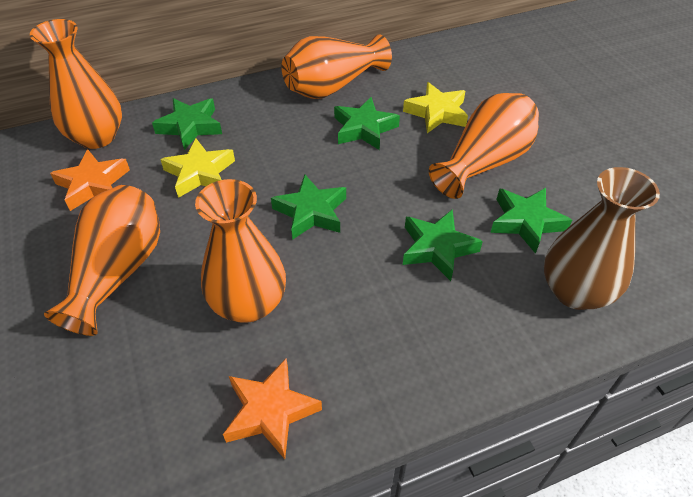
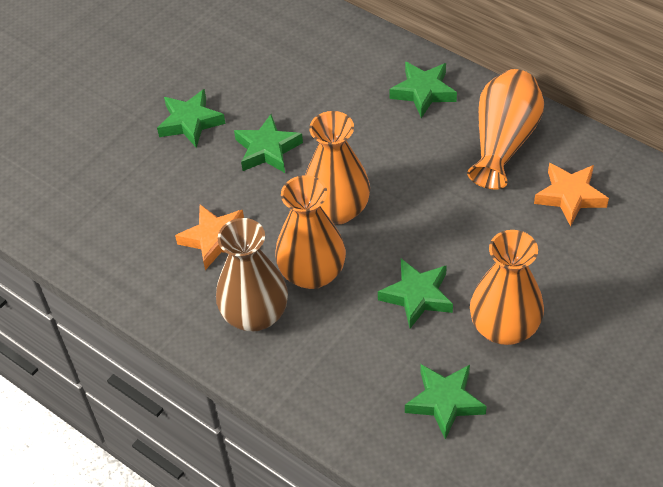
orange vase: [30,19,122,149] [44,185,160,336] [195,179,286,323] [281,35,392,99] [429,93,539,199] = 5 -> [275,175,346,289] [305,111,370,225] [467,69,544,189] [470,230,544,345] = 4
yellow star: [160,139,235,198] [403,82,468,133] = 2 -> none = 0

